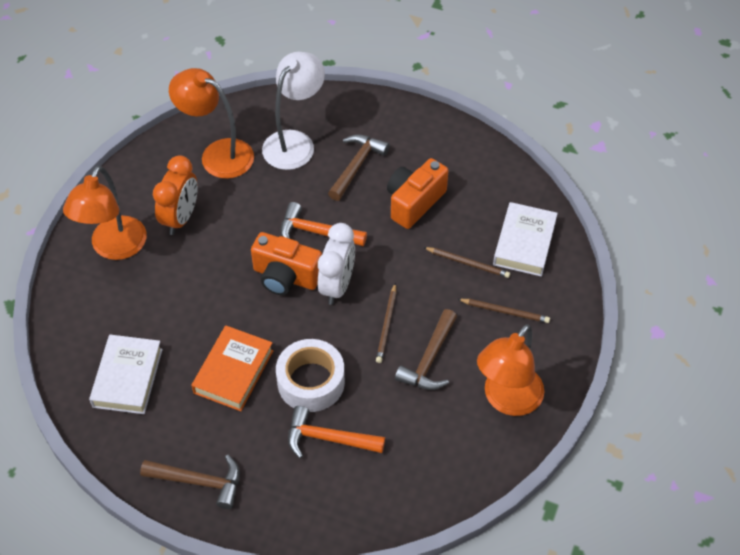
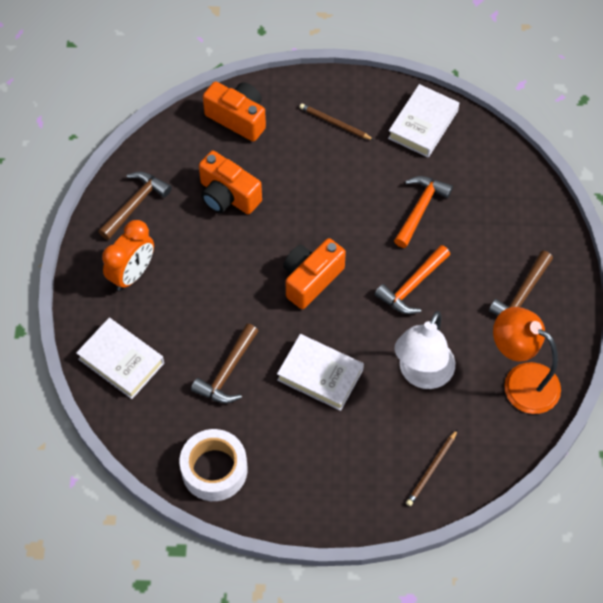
brown pencil: [376,283,396,363] [423,247,510,278] [458,299,550,323] = 3 -> [299,103,374,140] [406,429,458,506] = 2
orange book: [191,325,273,411] = 1 -> none = 0
orange camera: [251,232,322,295] [387,158,448,229] = 2 -> [199,151,262,214] [203,81,266,142] [283,238,346,309] = 3
orange lamp: [63,166,147,260] [169,68,254,179] [477,324,544,416] = 3 -> [493,307,561,414] = 1
white book: [89,335,163,414] [493,202,558,277] = 2 -> [76,318,164,399] [277,334,364,411] [388,84,459,157] = 3
white clock: [318,223,355,305] = 1 -> none = 0

